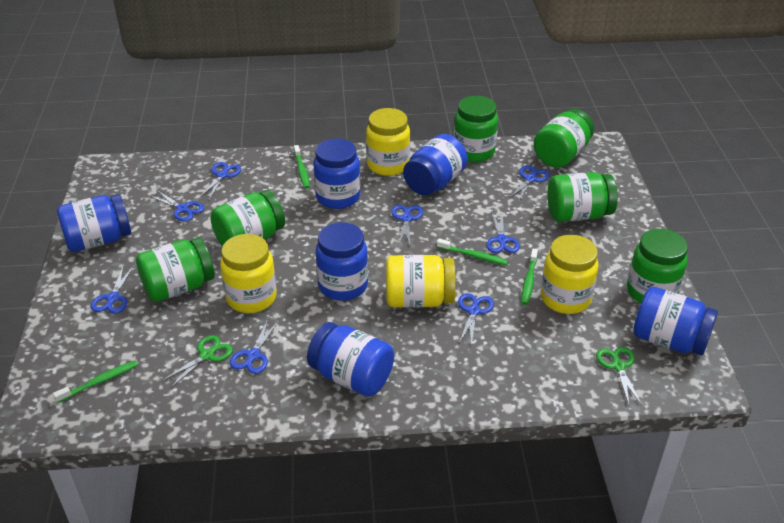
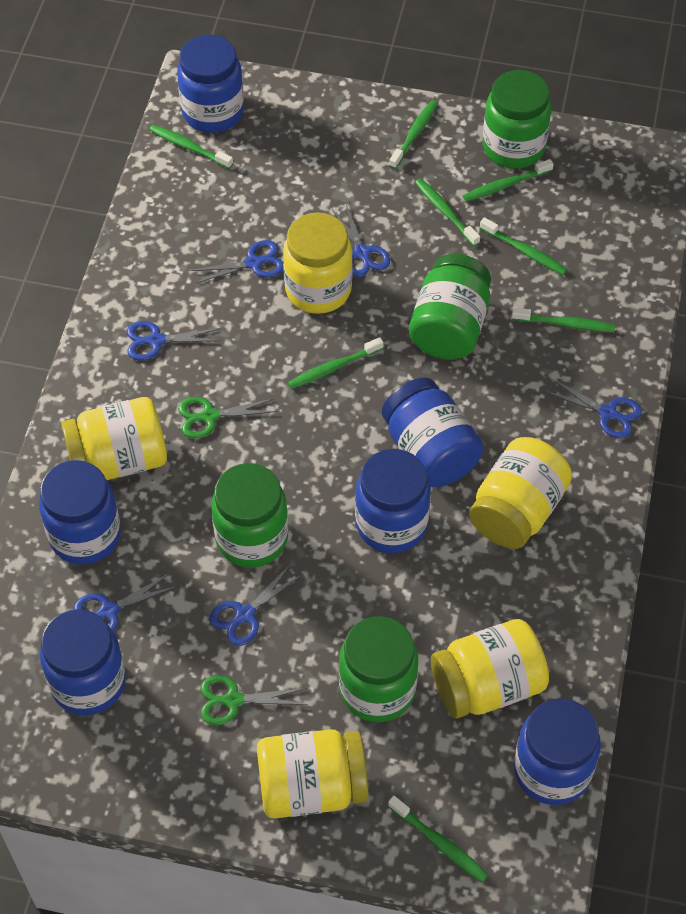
blue scissors: [91,266,134,314] [148,190,204,222] [200,162,241,200] [230,319,279,374] [391,205,423,246] [458,293,494,346] [486,212,520,253] [509,165,550,201] = 8 -> [74,573,177,632] [127,321,222,361] [190,240,284,284] [209,564,303,646] [332,204,390,277] [545,379,642,439] = 6
green jar: [136,238,215,302] [210,190,285,247] [454,96,498,162] [534,109,594,168] [547,172,618,221] [627,229,688,304] = 6 -> [211,463,288,568] [339,616,418,722] [409,254,491,360] [483,70,551,169] = 4
green toothbrush: [53,360,138,403] [294,145,310,189] [437,239,508,265] [522,249,538,305] = 4 -> [149,125,233,169] [288,337,384,389] [388,796,488,883] [389,100,438,169] [415,178,480,246] [463,159,554,202] [480,217,567,275] [512,307,615,332] = 8
yellow jar: [220,234,277,313] [366,108,410,176] [386,255,456,308] [541,235,599,314] = 4 -> [61,397,167,480] [257,729,368,819] [283,212,353,314] [431,619,549,718] [469,437,572,549] = 5

